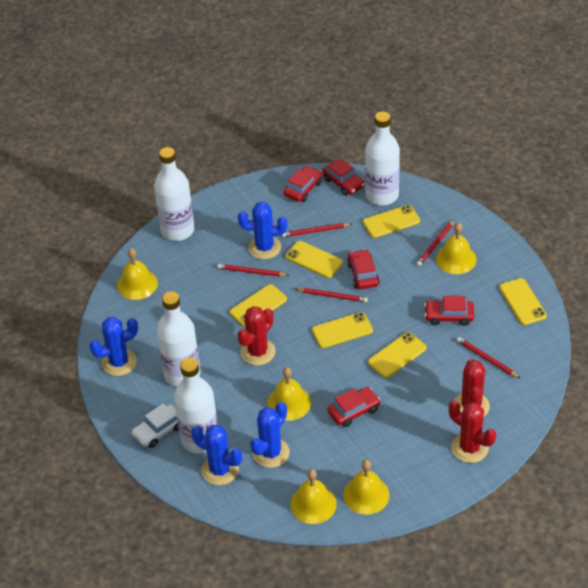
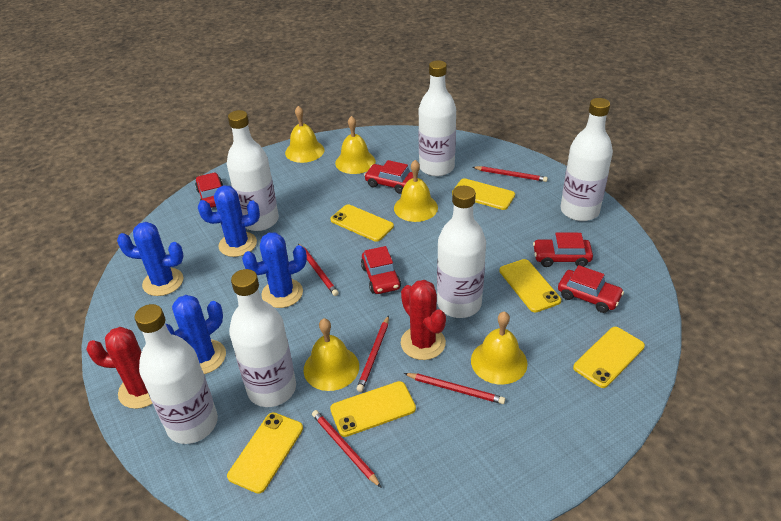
red cactus: [237,306,276,366] [449,401,496,463] [454,359,490,417] = 3 -> [86,327,153,409] [401,280,446,360] = 2
white bottle: [154,147,194,241] [156,291,200,387] [174,358,218,454] [365,112,400,205] = 4 -> [135,304,218,444] [227,110,279,231] [229,269,296,407] [418,60,456,176] [437,186,486,318] [560,98,613,221] = 6
white car: [131,403,179,448] = 1 -> none = 0

